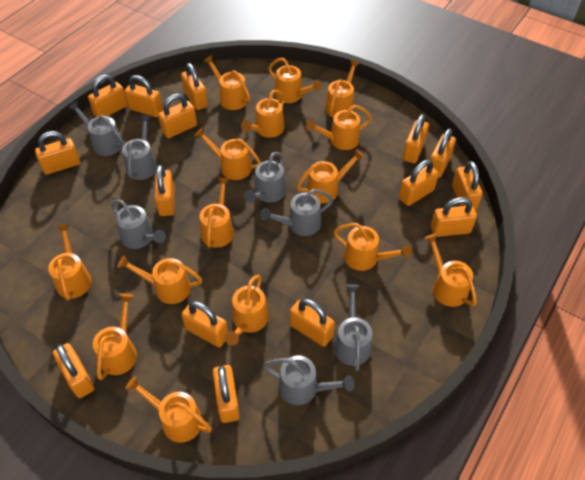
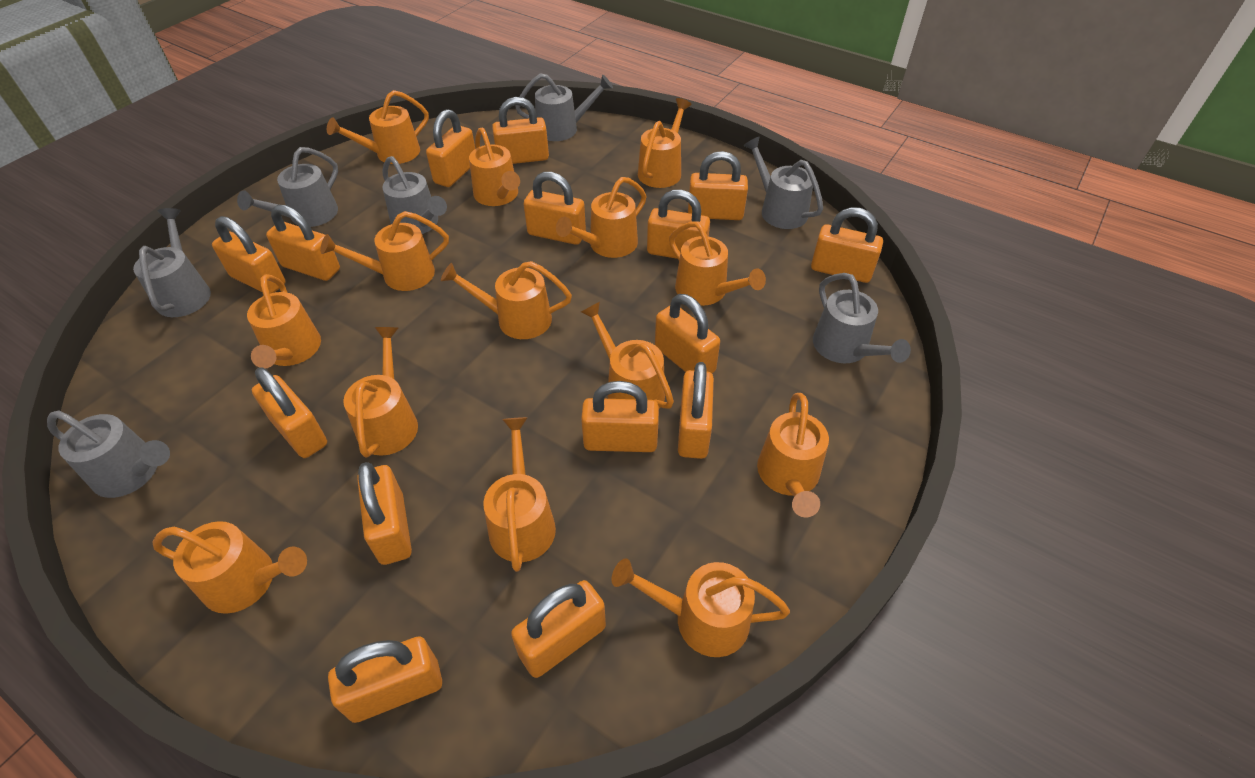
orange watering can: [48,224,92,300] [93,294,137,380] [117,255,202,304] [125,376,212,443] [194,127,261,180] [199,177,234,248] [204,55,251,110] [225,275,269,345] [241,90,285,138] [268,58,322,103] [297,149,365,203] [306,105,372,150] [325,60,360,118] [333,223,411,271] [425,233,477,307] = 15 -> [153,521,307,614] [247,274,321,368] [320,211,449,291] [327,90,429,164] [343,327,418,457] [441,261,572,339] [469,127,520,206] [483,417,556,572] [556,177,646,258] [581,302,674,409] [611,558,790,657] [638,98,692,188] [669,221,766,306] [757,393,829,518] = 14

